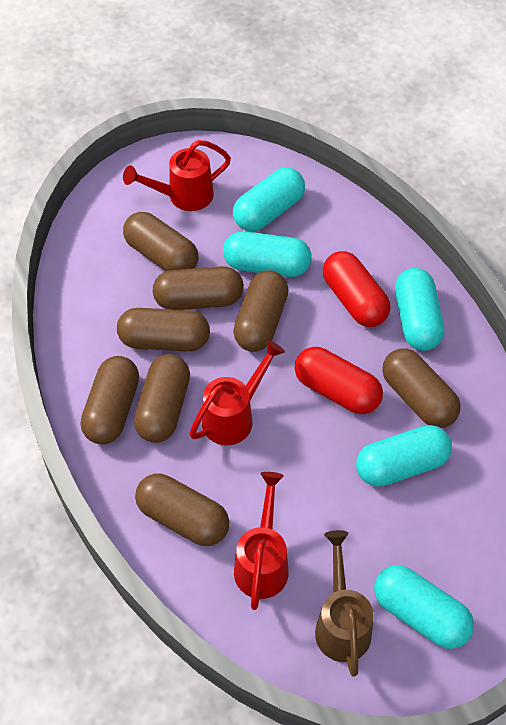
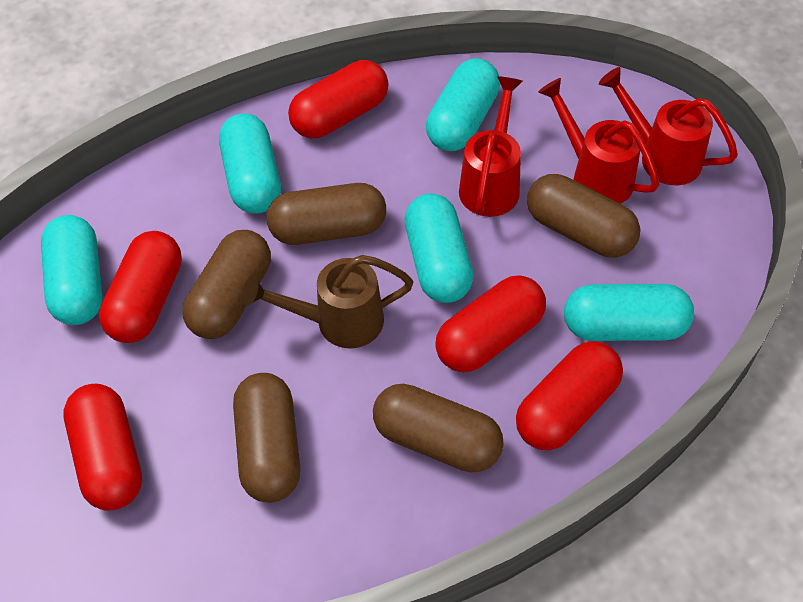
brown capsule: [81,356,139,445] [117,308,210,352] [123,212,199,271] [134,354,190,443] [135,474,229,546] [153,266,244,310] [233,270,289,352] [382,348,461,428] = 8 -> [182,230,271,339] [233,373,300,503] [267,183,386,245] [373,384,504,472] [527,174,640,258] = 5
red capsule: [295,347,383,414] [323,251,391,327] = 2 -> [63,384,142,510] [99,231,182,343] [288,60,388,138] [435,275,546,373] [516,341,623,450] = 5

